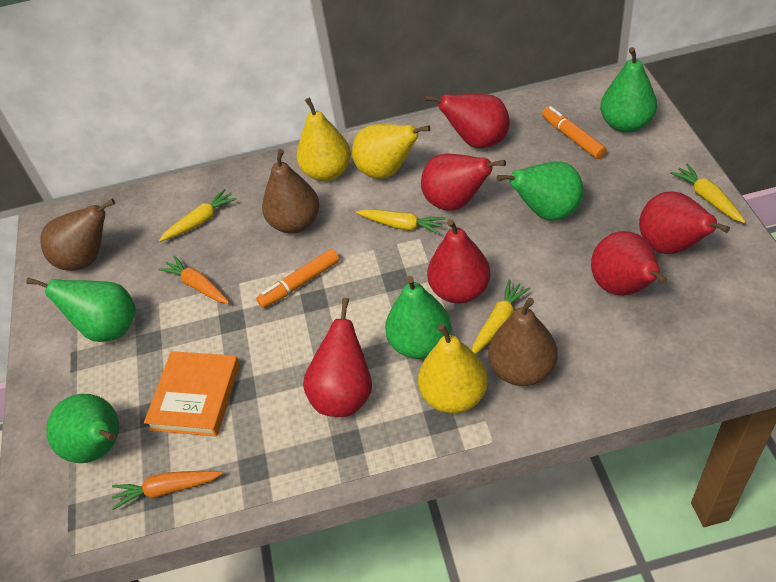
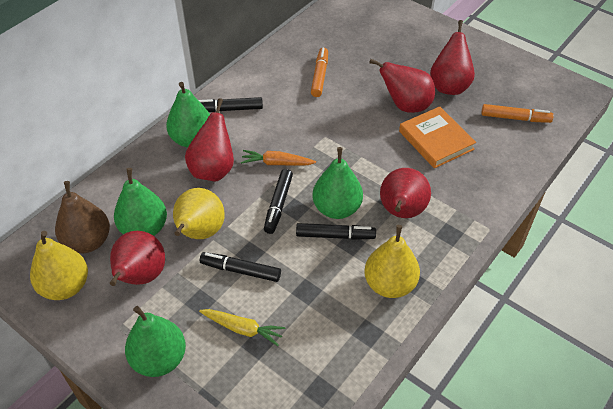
black marker: none = 0 -> [199,97,263,112] [200,252,281,282] [264,169,293,234] [296,223,376,240] = 4
brown pear: [40,199,115,271] [262,149,319,234] [488,298,557,386] = 3 -> [55,181,110,253] = 1
green pear: [26,278,136,342] [46,394,119,463] [385,276,451,359] [496,161,584,221] [600,47,657,133] = 5 -> [114,168,167,236] [125,306,186,377] [166,82,210,147] [313,147,363,219] = 4
orange carrot: [112,471,223,510] [158,255,229,304] = 2 -> [241,150,316,166] = 1
red pear: [303,298,372,417] [421,153,506,211] [424,94,510,148] [427,219,491,304] [591,231,667,296] [639,192,730,254] = 6 -> [110,231,165,286] [185,98,234,181] [369,59,435,113] [380,168,431,218] [430,20,475,95] = 5
yellow carrot: [159,189,237,242] [356,209,445,234] [472,279,531,354] [670,163,746,223] = 4 -> [199,309,286,346] = 1

